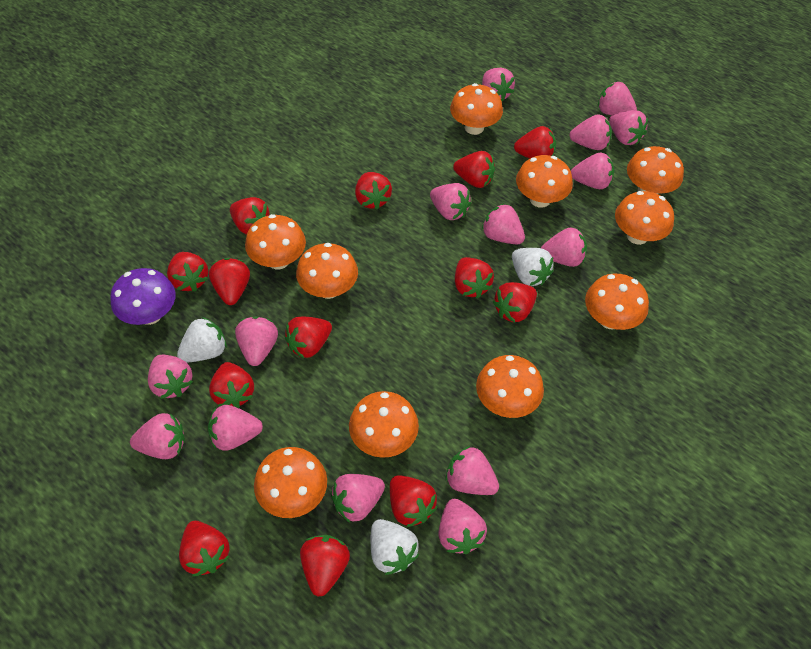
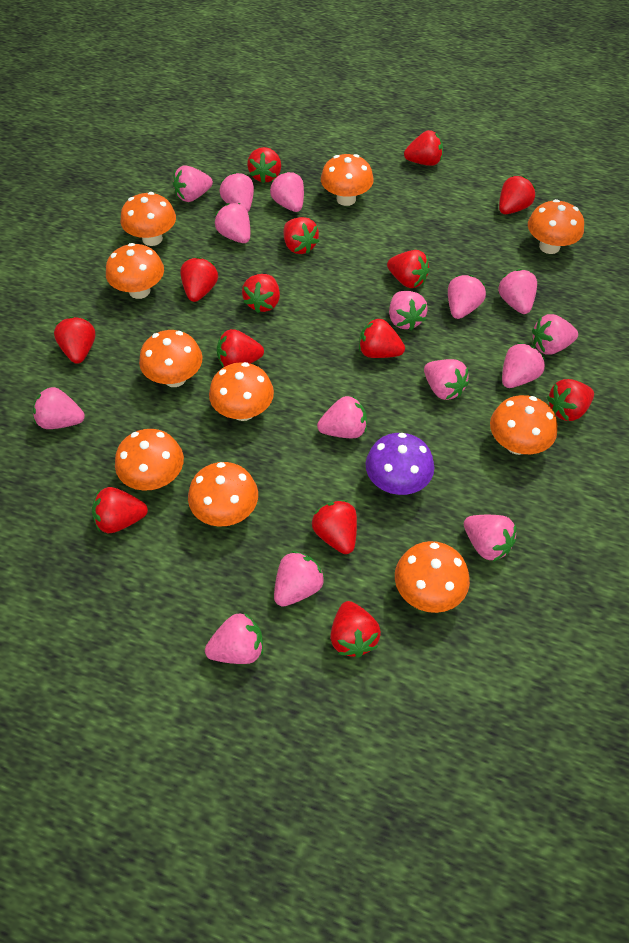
red strawberry: [167,252,208,291] [179,521,230,577] [209,258,250,305] [209,362,254,408] [230,197,270,235] [285,317,332,358] [300,535,350,597] [355,172,392,210] [390,475,438,527] [453,151,495,188] [455,257,494,298] [493,282,537,322] [514,126,556,159] = 13 -> [54,317,96,364] [92,487,148,533] [180,257,218,302] [217,329,264,368] [242,274,280,313] [247,147,281,183] [284,217,319,254] [312,500,357,554] [330,601,381,658] [359,318,405,358] [387,250,430,288] [404,130,443,166] [499,176,536,214] [547,379,594,421] = 14
white strawberry: [177,317,227,362] [371,519,419,575] [512,248,553,286] = 3 -> none = 0

